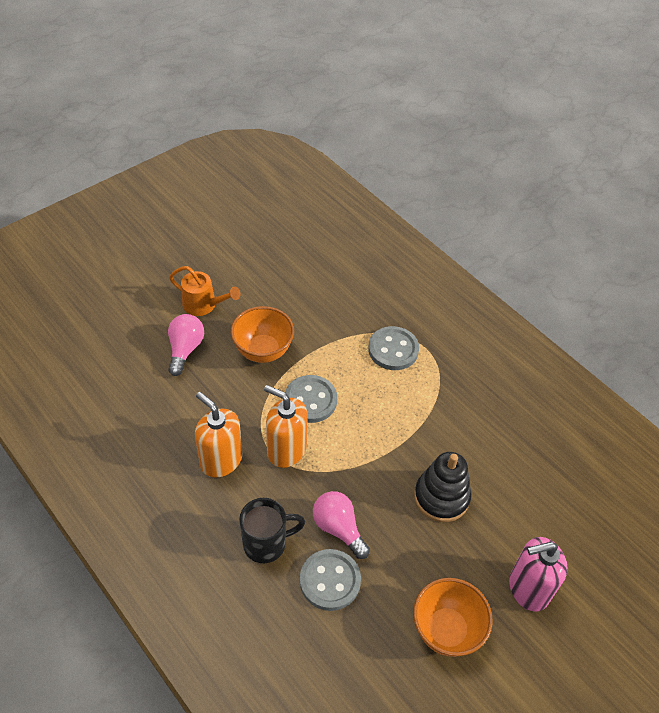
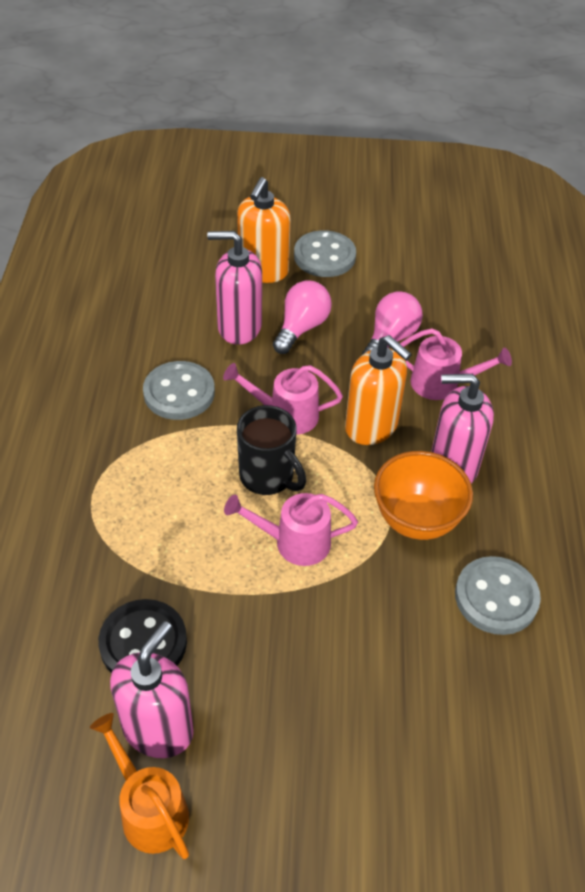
black button: none = 0 -> [98,599,187,673] = 1
black stacking toy: [414,452,471,522] = 1 -> none = 0
orange bowl: [231,306,294,363] [413,578,493,657] = 2 -> [374,451,473,540] = 1
pink soap dispenser: [509,537,568,612] = 1 -> [110,621,194,758] [207,231,262,345] [431,374,494,483] = 3
pink watering can: none = 0 -> [223,363,343,435] [224,493,358,566] [400,328,512,400] = 3

